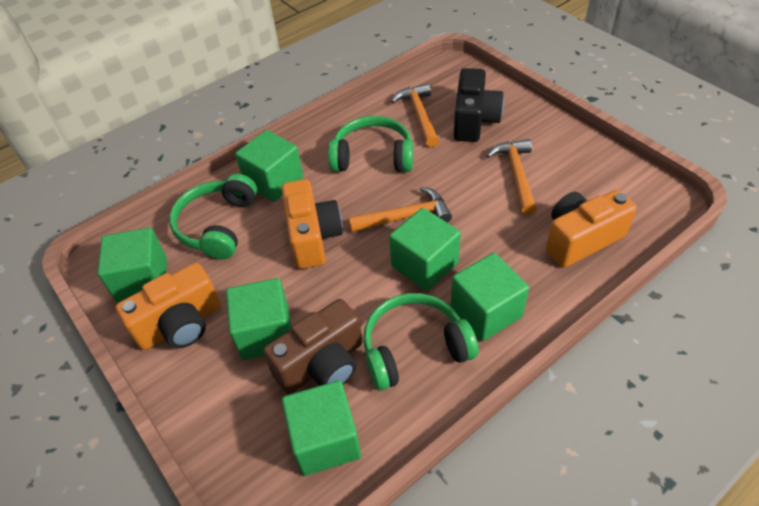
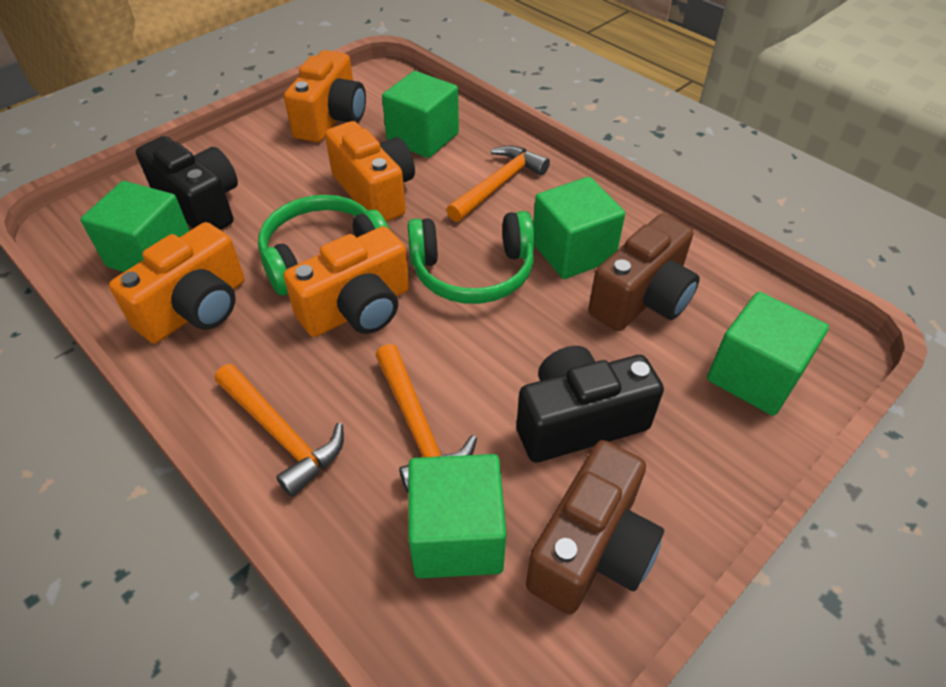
black camera: [454,68,504,142] = 1 -> [136,136,238,230] [516,346,664,462] = 2
brown camera: [263,299,363,394] = 1 -> [526,440,664,615] [588,214,700,331] = 2
green cube: [97,228,167,303] [226,278,292,360] [235,130,303,202] [282,380,361,476] [389,208,461,291] [451,253,529,341] = 6 -> [80,181,190,272] [382,71,459,158] [408,454,506,578] [533,177,625,279] [707,292,829,416] = 5
green headphones: [169,174,257,260] [328,116,413,172] [363,293,479,391] = 3 -> [258,195,389,295] [408,211,534,304] = 2
orange camera: [116,263,221,350] [281,179,343,269] [546,190,637,268] = 3 -> [109,222,244,343] [283,226,409,337] [284,50,366,142] [325,121,415,222] = 4

